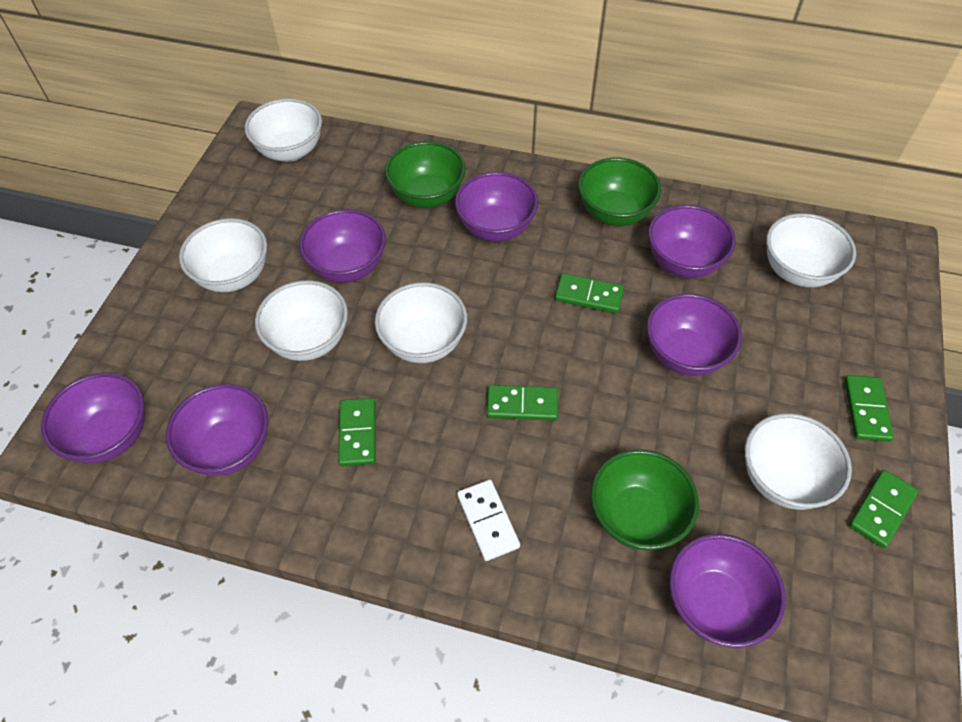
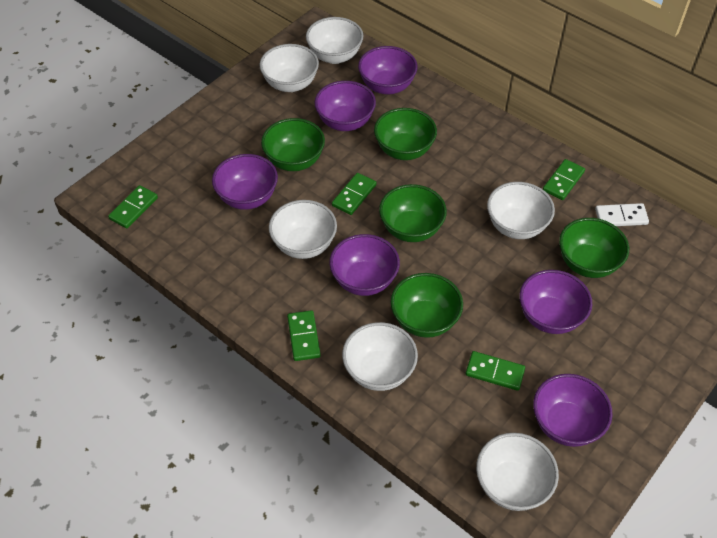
green bowl: [385,141,466,208] [578,157,661,226] [591,449,699,550] = 3 -> [261,118,325,171] [374,108,437,160] [379,184,447,242] [391,273,463,338] [559,218,629,278] = 5
purple bowl: [41,373,145,463] [166,384,268,476] [299,209,386,283] [455,172,538,242] [647,294,742,376] [648,205,736,278] [669,534,786,648] = 7 -> [212,154,278,210] [314,81,376,131] [329,234,400,296] [358,46,418,95] [519,270,592,334] [533,374,612,447] = 6

